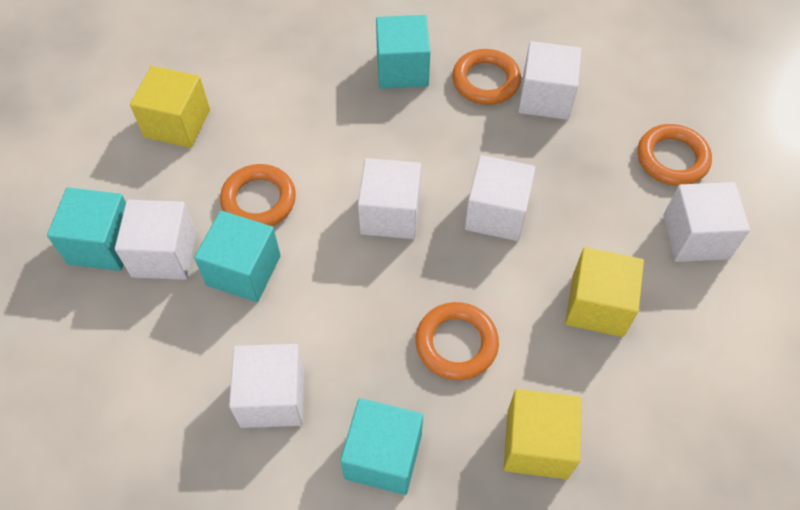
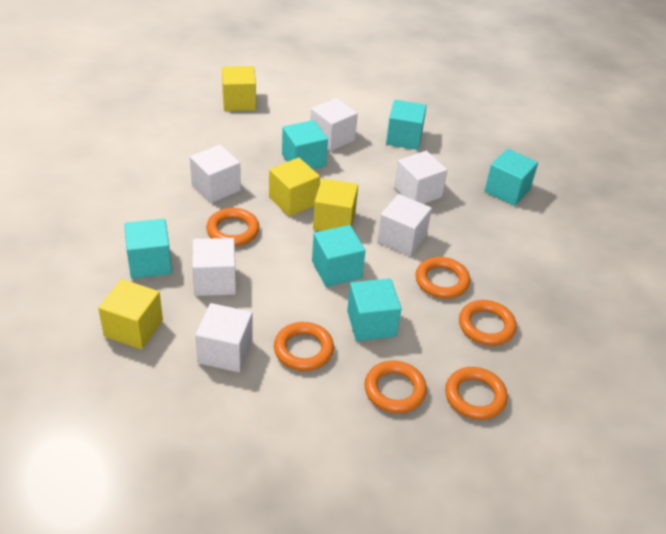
orange ring: [220,164,296,226] [415,302,499,380] [452,49,521,105] [638,124,712,186] = 4 -> [206,208,259,246] [274,322,334,371] [364,360,427,413] [416,257,470,299] [445,367,508,420] [459,300,517,346] = 6
turquoise cube: [47,187,126,271] [194,211,281,302] [340,398,423,495] [376,15,430,89] = 4 -> [124,219,172,279] [282,120,328,169] [312,225,365,287] [347,278,402,341] [386,100,427,150] [485,149,538,206] = 6
yellow cube: [130,66,210,148] [503,389,582,479] [565,247,644,337] = 3 -> [98,279,163,349] [222,66,256,111] [269,158,320,217] [313,178,358,231] = 4

